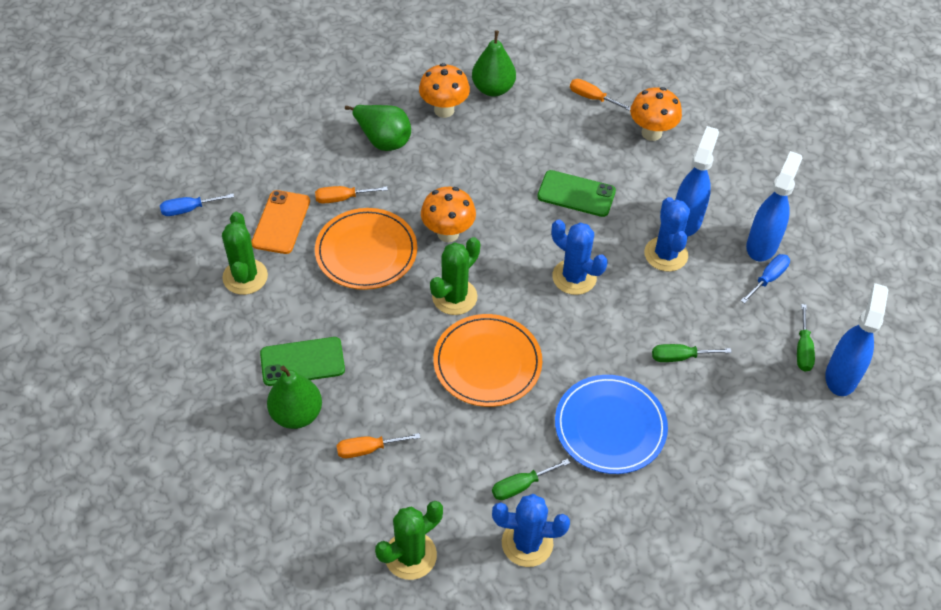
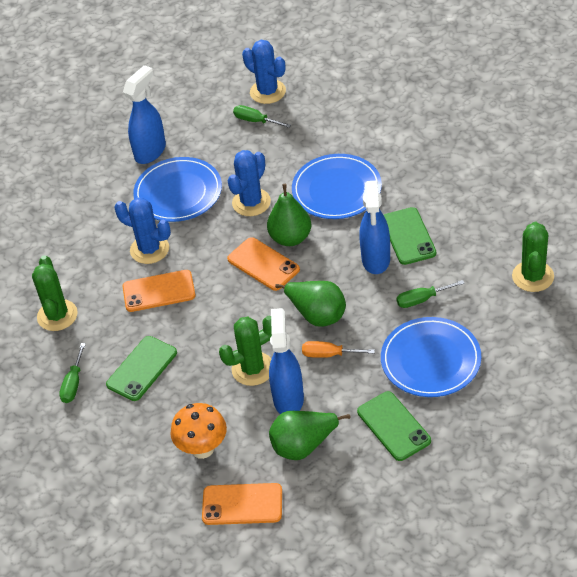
blue plate: [555,375,668,474] = 1 -> [133,157,222,222] [292,154,382,219] [381,317,481,397] = 3
blue screwdriver: [160,193,234,216] [741,254,790,304] = 2 -> none = 0
green phone: [260,337,345,386] [537,170,616,217] = 2 -> [106,336,177,401] [357,391,431,461] [384,207,436,265] = 3
orange mushroom: [419,63,470,118] [421,187,476,242] [630,87,682,141] = 3 -> [170,403,227,459] = 1
orange phone: [251,190,310,254] = 1 -> [122,270,195,312] [202,483,282,525] [227,237,300,291] = 3
orange plate: [315,208,417,290] [433,314,542,407] = 2 -> none = 0
orange screwdriver: [315,186,388,204] [337,433,420,458] [570,79,631,111] = 3 -> [302,341,375,358] = 1

